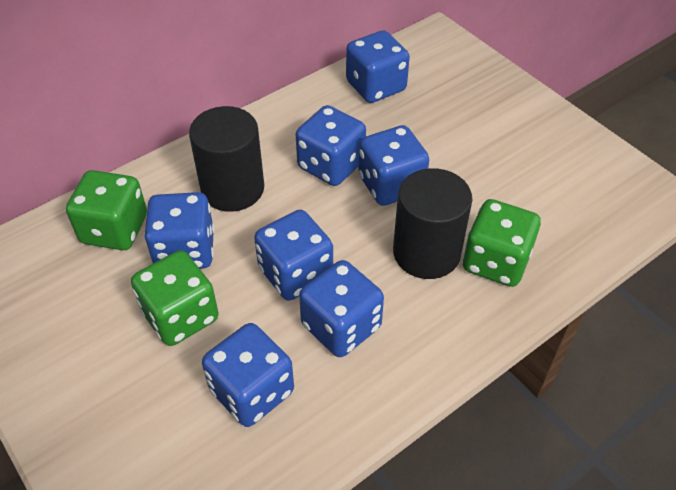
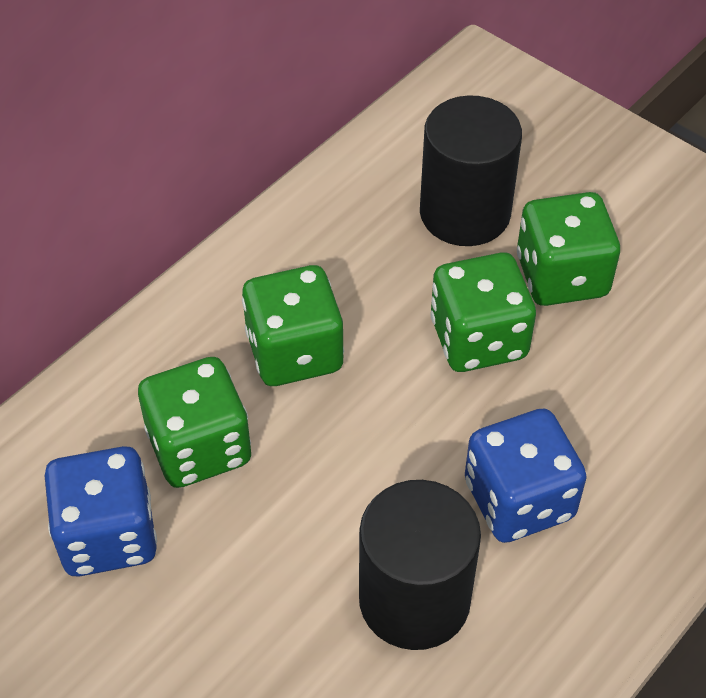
blue dice: [144,192,214,269] [202,323,294,427] [254,210,333,301] [296,105,366,186] [299,260,384,357] [346,30,410,103] [359,125,429,206] = 7 -> [45,446,157,577] [465,409,587,543] = 2
green dice: [66,170,147,250] [131,250,219,346] [463,199,541,287] = 3 -> [138,357,251,488] [242,265,344,386] [430,252,536,372] [517,192,620,306] = 4

